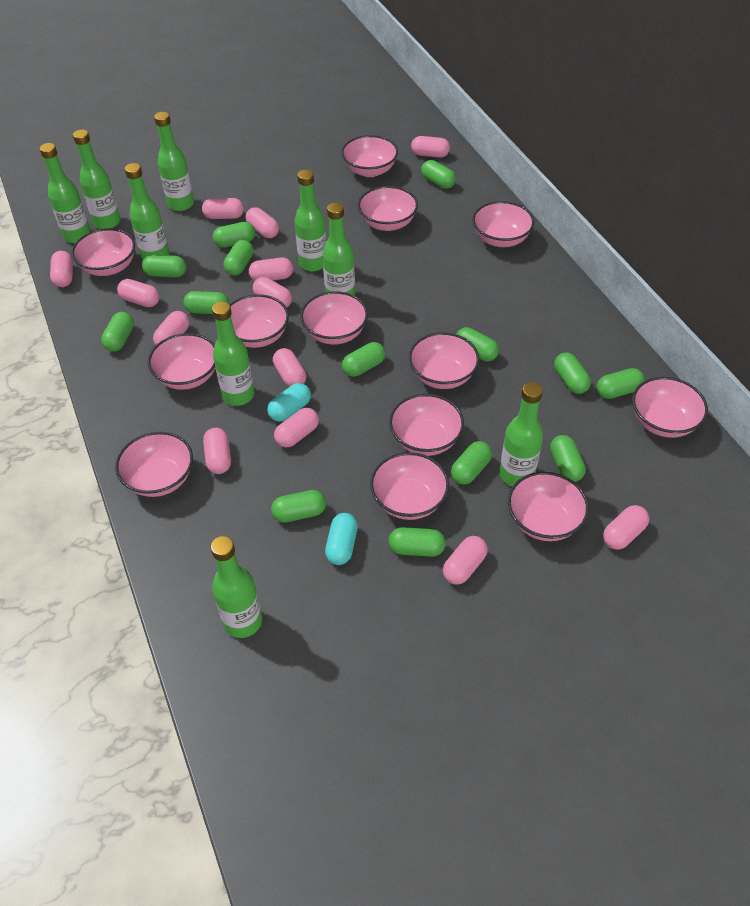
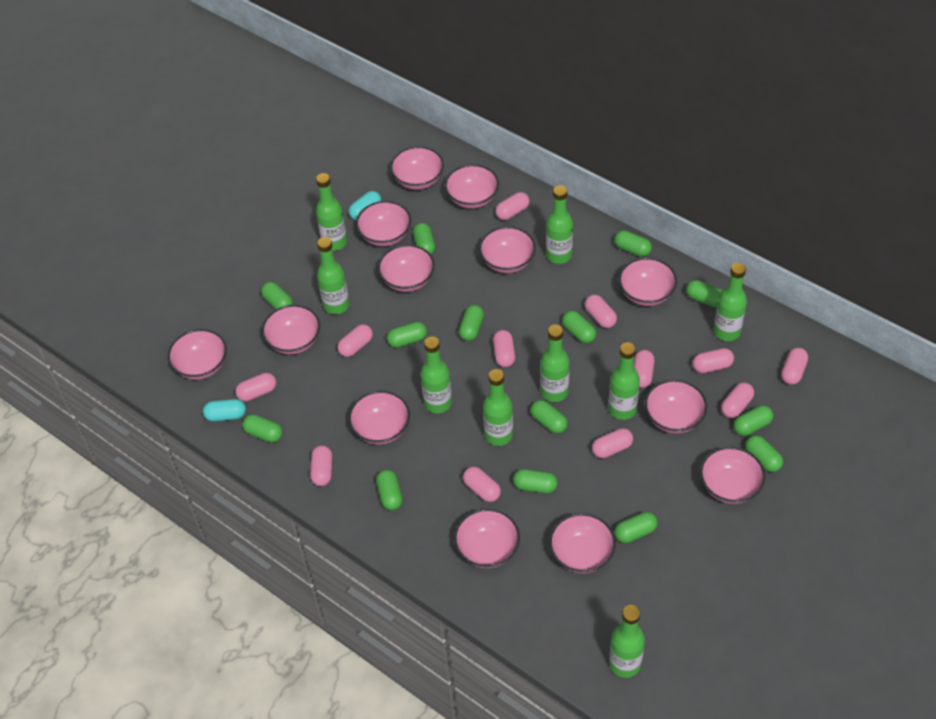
pink capsule: [50,251,73,287] [117,279,160,307] [153,311,190,345] [202,198,244,219] [203,428,231,474] [245,207,279,238] [249,257,293,281] [253,277,292,308] [273,348,306,387] [274,408,319,447] [411,136,450,158] [443,536,488,584] [603,505,649,550] = 13 -> [235,373,276,402] [310,445,332,486] [338,324,373,357] [463,467,501,502] [493,330,515,367] [495,192,529,220] [585,295,617,328] [592,428,633,458] [633,350,654,388] [692,348,734,373] [721,382,754,418] [781,348,808,385] = 12

